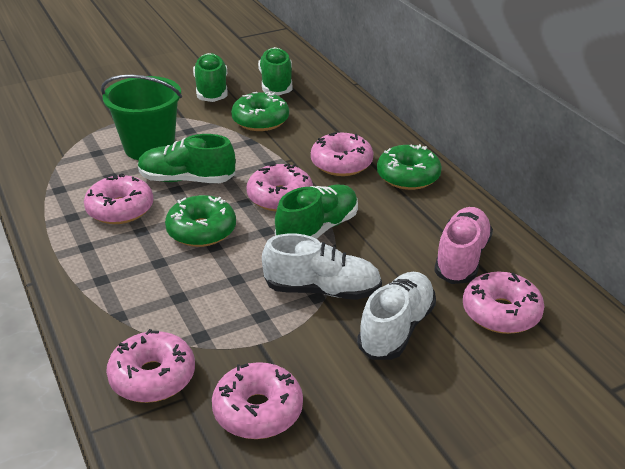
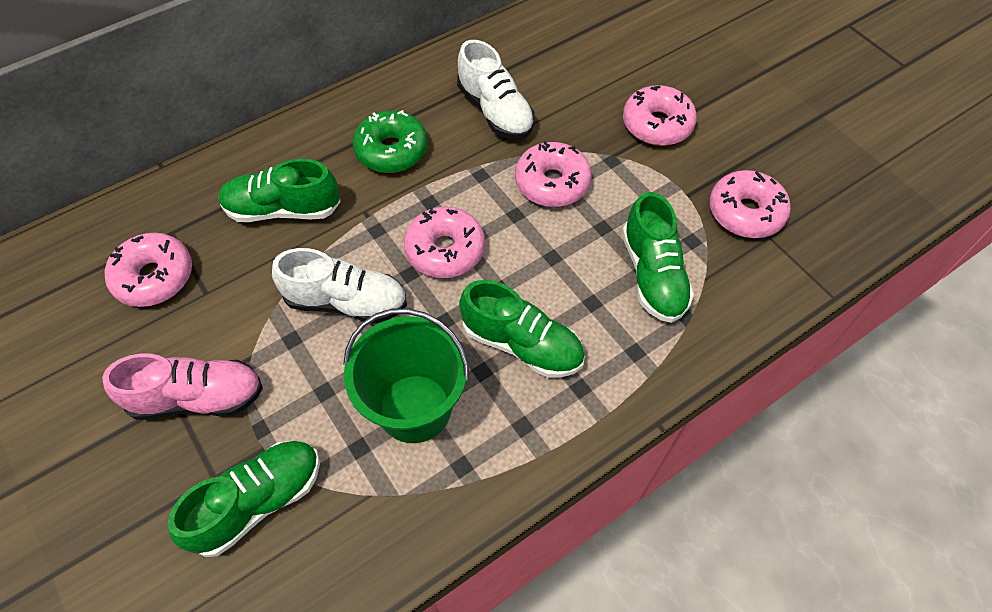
green donut: [165,195,236,247] [231,92,289,131] [377,144,442,190] = 3 -> [353,110,428,173] = 1
pink donut: [84,173,153,224] [106,329,195,403] [212,362,303,439] [246,163,313,211] [311,132,373,176] [463,272,544,334] = 6 -> [105,233,192,307] [404,207,485,278] [515,141,592,207] [623,85,697,146] [710,170,791,238] = 5

